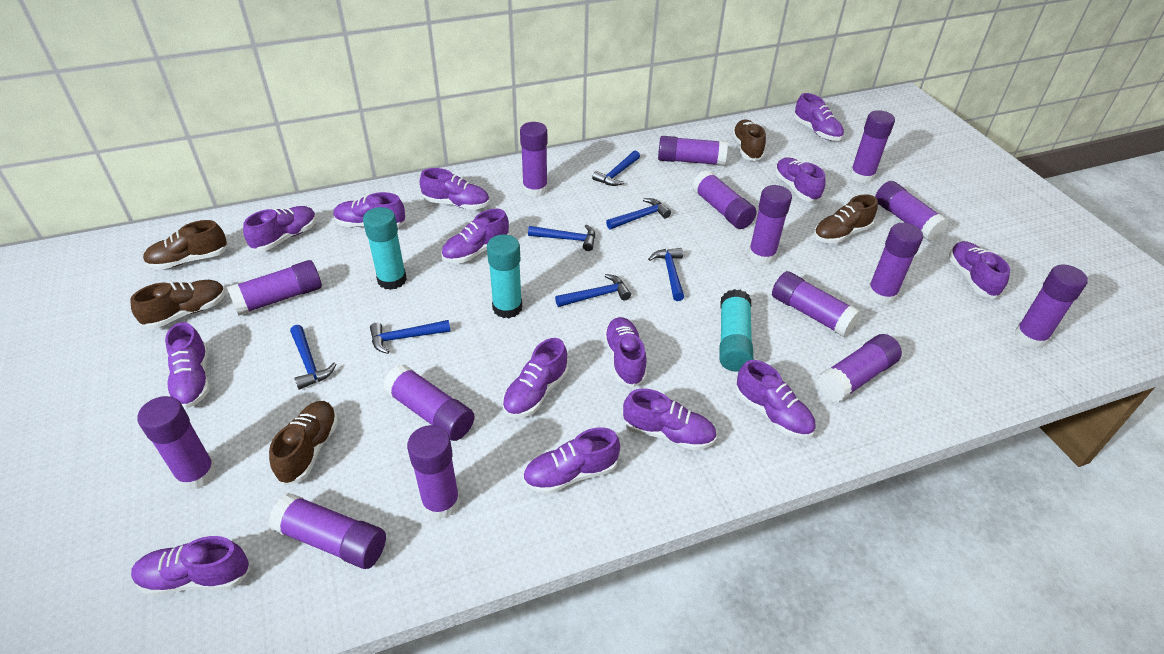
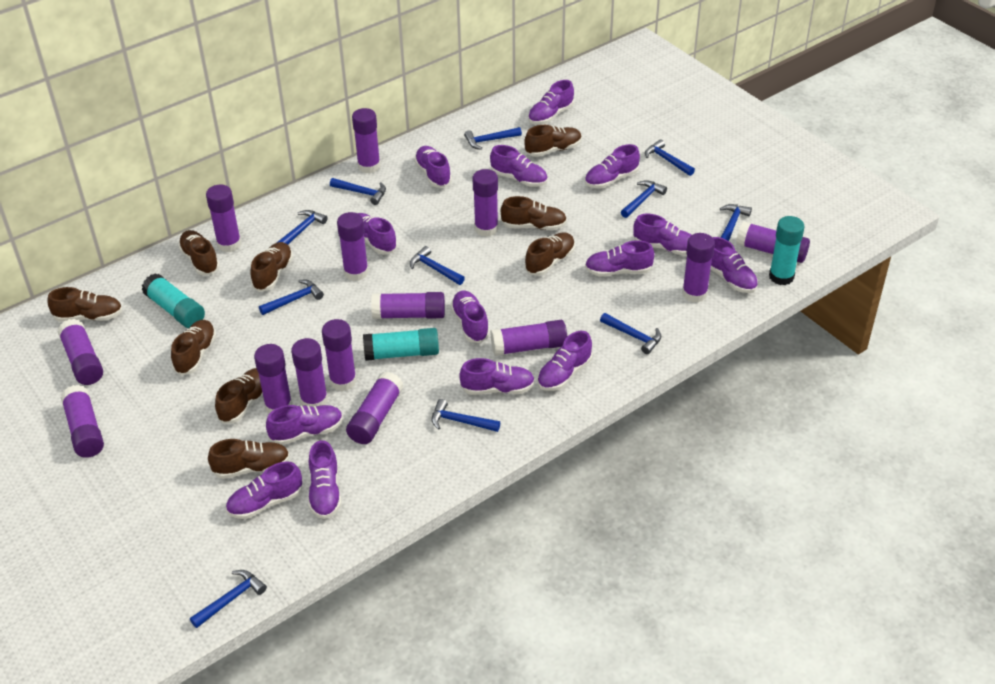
blue hammer: [290,325,336,390] [370,320,451,354] [528,225,595,251] [555,274,631,307] [592,150,640,186] [606,198,671,229] [648,248,684,301] = 7 -> [190,570,267,628] [259,280,324,315] [277,210,328,245] [330,178,386,205] [410,246,465,285] [431,399,500,432] [464,127,522,150] [600,313,661,354] [621,180,667,218] [645,139,695,176] [720,204,752,241] = 11
brown shoe: [130,280,226,329] [143,220,228,270] [269,401,338,486] [732,119,766,161] [814,194,878,244] = 5 -> [47,287,123,322] [171,320,216,375] [178,230,220,275] [208,439,290,479] [215,368,263,424] [250,242,293,292] [501,196,567,230] [524,125,582,157] [525,232,575,276] = 9
purple glue stick: [137,396,216,490] [227,260,322,316] [268,493,386,569] [383,364,475,441] [407,425,460,520] [520,122,548,197] [658,136,728,166] [692,170,757,229] [748,185,792,265] [772,271,861,337] [818,334,902,402] [850,110,895,183] [867,223,923,304] [875,181,949,241] [1014,265,1088,349] = 15 -> [58,319,103,385] [61,385,104,458] [206,185,241,252] [254,344,292,413] [291,338,328,407] [322,319,357,391] [337,212,369,281] [346,372,404,444] [352,108,381,173] [371,292,445,319] [473,169,499,237] [491,320,567,356] [682,233,715,303] [736,221,810,263] = 14

